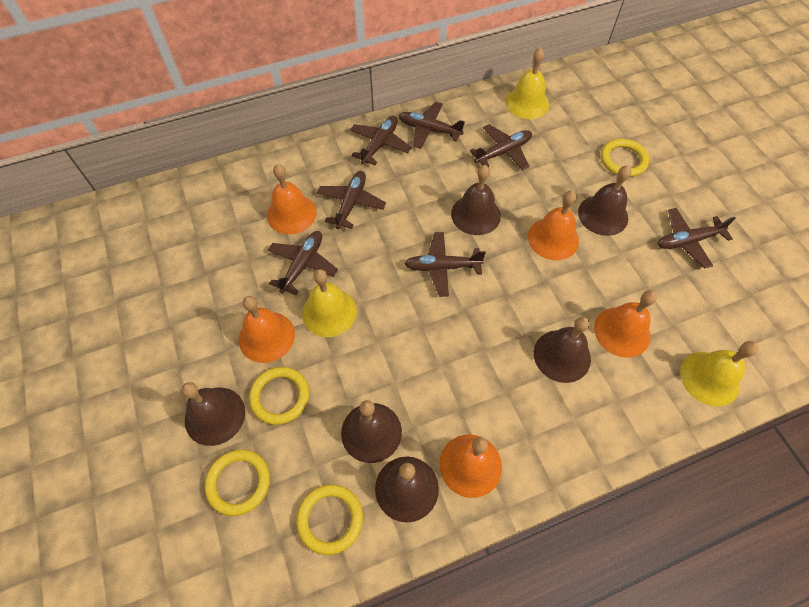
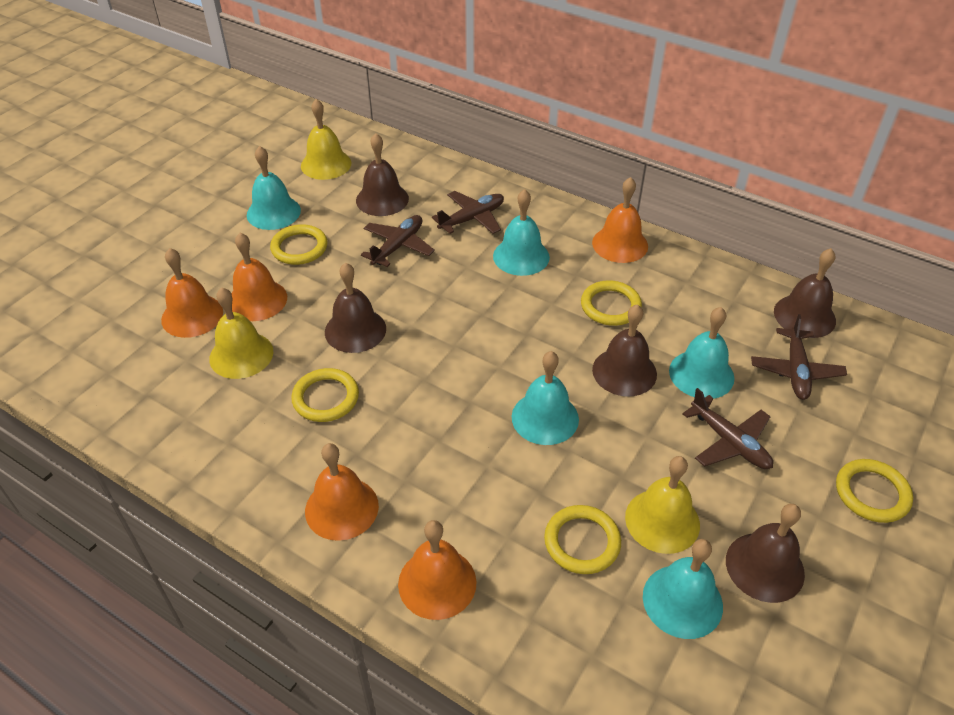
brown bell: [181,382,245,446] [341,400,402,463] [375,456,439,523] [451,165,501,235] [534,316,591,383] [578,165,631,236] = 6 -> [325,262,386,353] [356,133,409,216] [592,304,657,397] [726,504,805,603] [774,248,836,338] = 5
brown plane: [268,231,338,295] [317,171,386,229] [350,116,412,165] [399,102,465,149] [404,232,486,297] [470,124,532,170] [658,208,736,269] = 7 -> [361,215,435,267] [432,191,504,234] [682,388,773,469] [751,314,847,400] = 4
turquoise bell: none = 0 -> [247,146,301,230] [493,189,550,276] [512,351,579,445] [643,539,723,639] [669,307,735,399] = 5
yellow ring: [205,450,270,516] [249,367,309,425] [296,485,363,555] [601,139,649,177] = 4 -> [270,224,328,265] [291,368,359,422] [544,505,621,574] [581,280,642,326] [836,459,913,523] = 5

